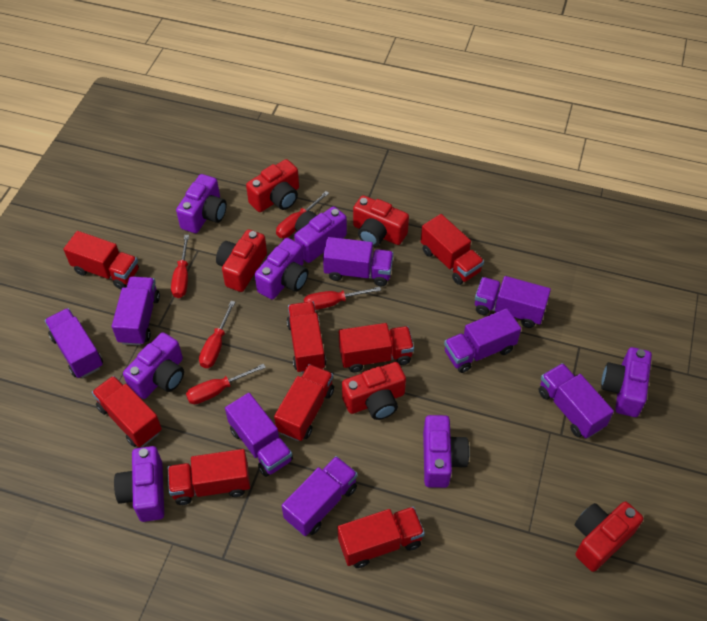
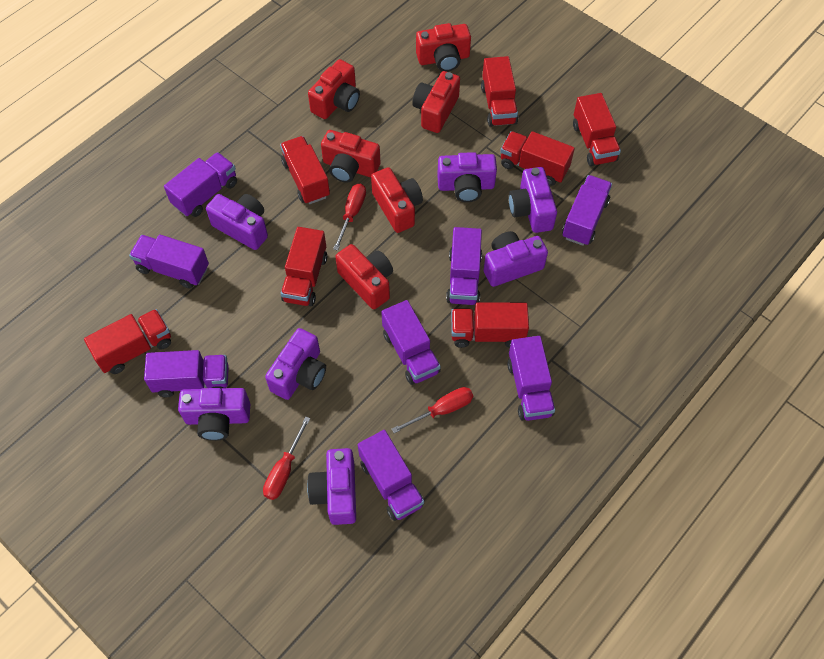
red camera: [216,229,267,292] [246,159,299,212] [342,362,406,420] [353,195,409,247] [575,502,643,572] = 5 -> [308,59,360,119] [321,130,381,183] [335,244,393,309] [371,167,423,233] [412,71,460,133] [416,23,471,72] = 6
red screwdriver: [171,235,189,298] [186,364,266,404] [199,301,235,368] [276,191,329,238] [304,287,381,310] = 5 -> [263,416,310,500] [333,184,366,251] [392,387,473,433] = 3
red truck: [63,231,139,289] [92,376,162,447] [168,449,250,505] [274,364,334,441] [287,302,326,373] [338,507,425,568] [339,323,414,372] [421,214,484,285] = 8 -> [84,309,171,374] [280,136,330,204] [281,227,327,306] [451,302,529,348] [481,56,518,127] [500,131,575,186] [573,93,621,166] = 7

